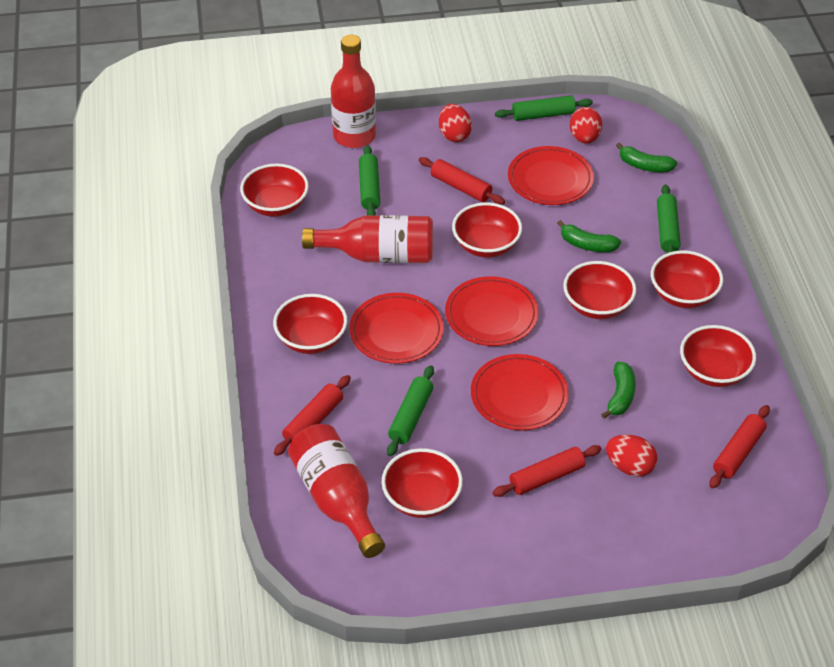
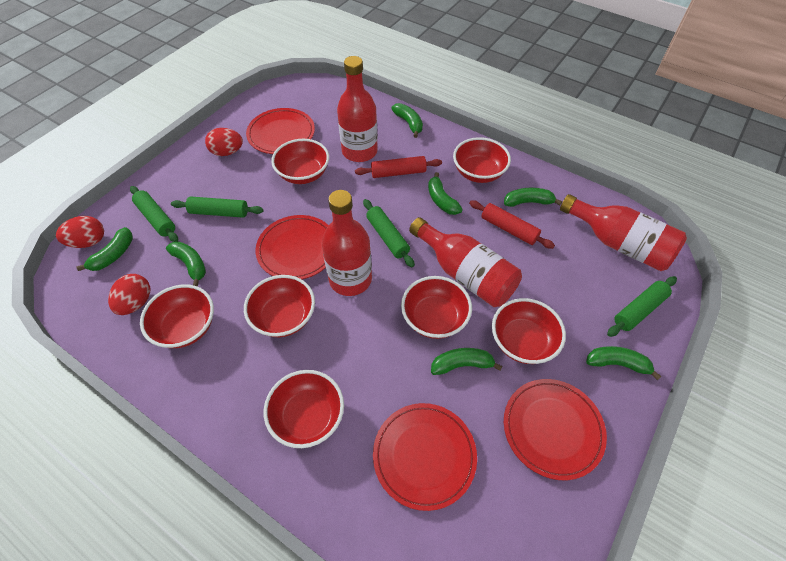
green banana: [557,220,621,252] [601,362,636,419] [616,142,677,172] = 3 -> [77,227,133,271] [166,241,206,287] [391,103,423,138] [428,172,463,215] [431,348,502,375] [504,188,562,207] [586,346,661,380] = 7
red bottle: [288,424,385,558] [302,215,433,263] [331,35,376,148] = 3 -> [322,190,372,296] [337,56,378,162] [409,217,522,307] [560,194,687,271] = 4
red rolling pin: [274,375,351,456] [419,157,505,205] [492,445,601,497] [709,405,770,489] = 4 -> [355,156,442,178] [469,200,555,249] = 2

